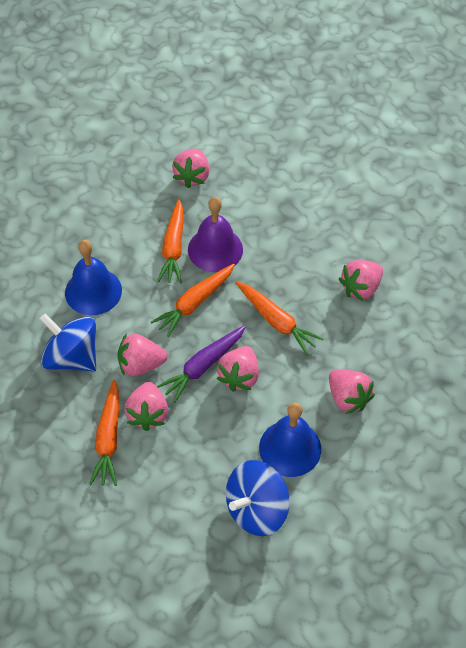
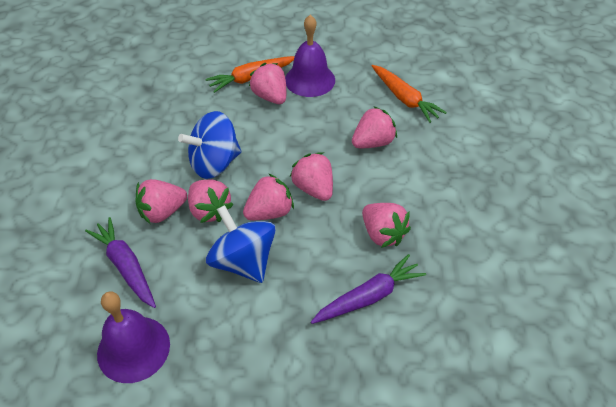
blue bell: [65,240,122,315] [259,402,321,477] = 2 -> none = 0
orange carrot: [89,380,119,486] [151,264,235,337] [157,199,183,283] [236,282,323,355] = 4 -> [205,56,295,93] [372,65,447,123] = 2
pink strawberry: [117,334,167,376] [124,382,168,431] [172,149,209,188] [216,346,259,392] [329,369,375,414] [339,260,383,301] = 6 -> [135,179,187,224] [188,180,234,223] [243,173,294,220] [249,63,286,104] [290,152,333,201] [352,106,397,148] [362,203,411,248] = 7
purple bell: [188,197,243,272] = 1 -> [97,291,170,383] [285,15,335,97] = 2
purple carrot: [157,325,246,403] = 1 -> [85,217,156,308] [311,254,426,324] = 2

